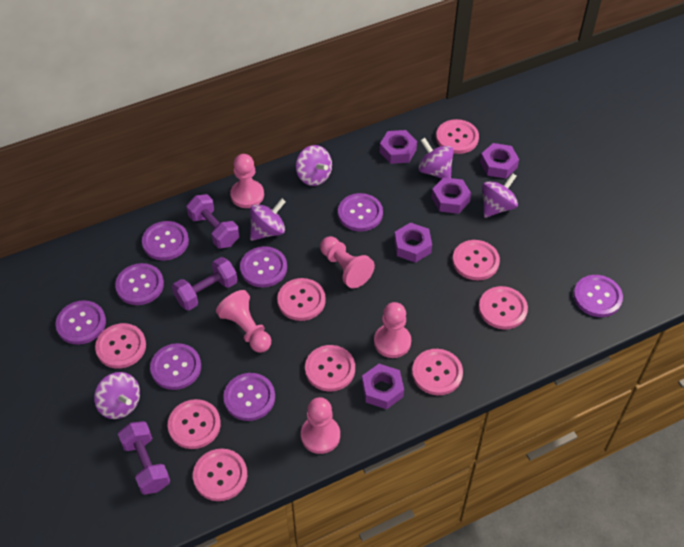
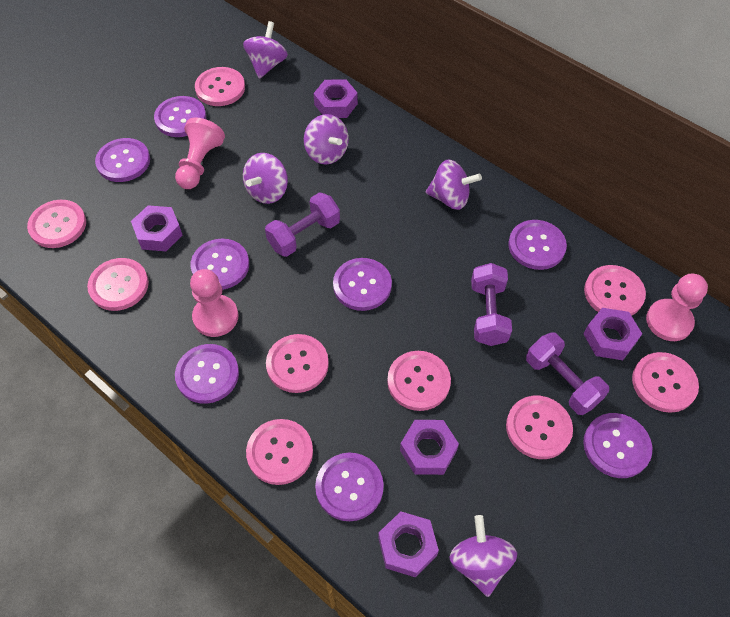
pink pawn: [216,290,271,353] [230,154,264,208] [301,397,340,454] [320,236,375,288] [374,302,411,358] = 5 -> [175,118,225,189] [190,269,239,337] [646,274,708,341] = 3

